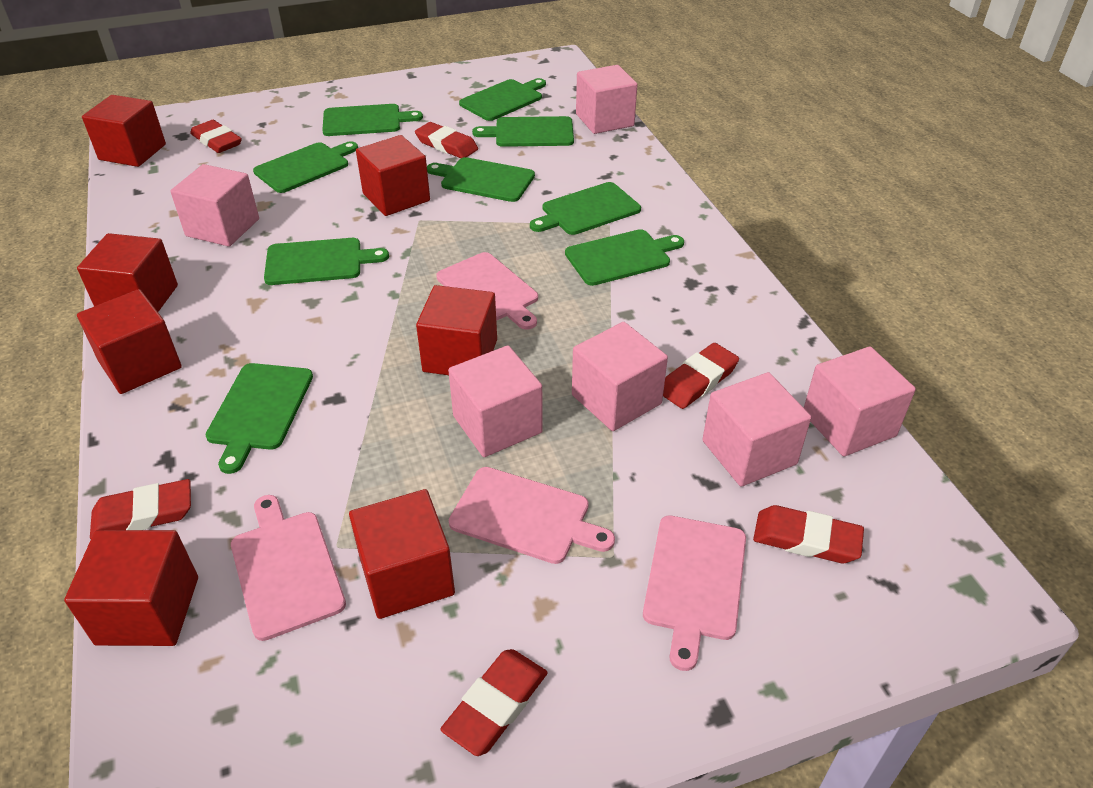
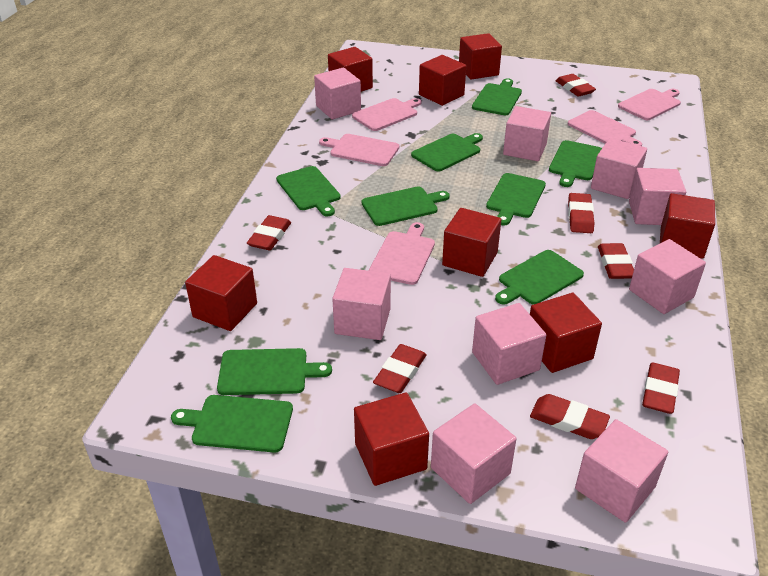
pink cube: [170,164,259,247] [448,345,543,457] [572,322,668,431] [576,65,637,134] [702,372,811,487] [804,346,916,456] = 6 -> [314,68,361,120] [332,268,391,340] [431,403,516,504] [472,303,546,385] [503,106,551,161] [575,419,668,523] [591,138,647,199] [629,168,686,225] [629,239,706,314] = 9
pink cutting board: [231,495,346,641] [436,252,538,330] [449,467,615,564] [643,515,746,671] = 4 -> [319,134,399,166] [352,98,422,131] [369,222,435,285] [568,110,642,146] [618,89,681,120] = 5
red cube: [64,530,198,646] [77,233,178,312] [77,289,182,394] [82,95,166,167] [349,489,455,619] [356,135,430,216] [416,285,497,375] = 7 -> [185,255,257,331] [328,47,373,92] [354,392,429,486] [419,55,466,106] [442,208,501,277] [459,33,502,80] [530,293,602,373] [660,193,715,259] = 8
red eraser: [90,479,191,539] [190,120,242,153] [415,122,478,158] [441,649,547,756] [663,343,739,409] [753,505,864,564] = 6 -> [247,215,291,250] [373,344,427,393] [530,394,610,439] [556,74,596,97] [568,193,594,233] [598,243,634,279] [642,362,680,414] = 7

